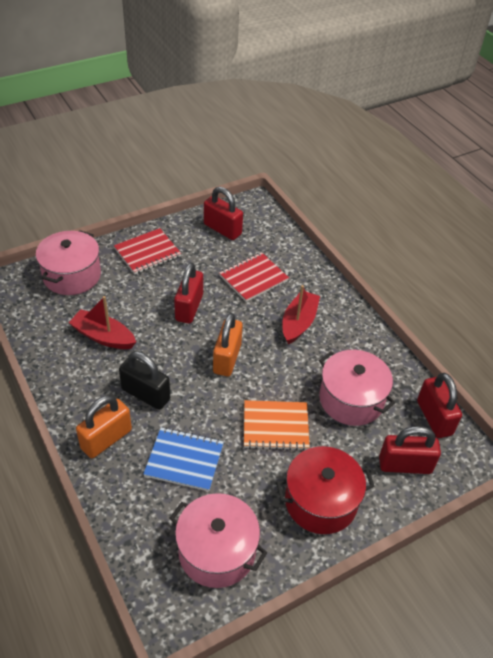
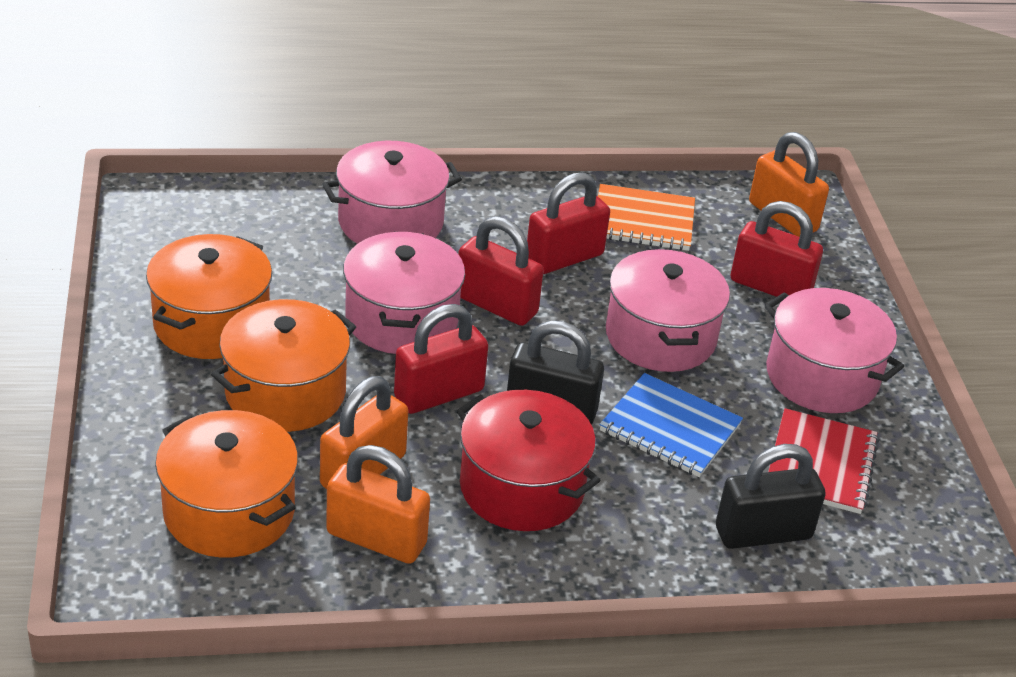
black padlock: [119,351,170,410] = 1 -> [507,321,604,425] [716,444,826,549] = 2
orange padlock: [76,395,132,458] [213,313,243,376] = 2 -> [320,376,409,489] [326,445,430,564] [749,132,829,237] = 3
orange pot: none = 0 -> [146,234,272,359] [155,410,298,558] [211,299,356,432] = 3
pink pot: [36,231,101,295] [170,493,267,588] [319,350,396,426] = 3 -> [322,141,462,244] [343,231,465,354] [606,249,730,372] [765,288,904,413] = 4
red boat: [69,296,136,349] [282,285,320,344] = 2 -> none = 0
red notebook: [114,228,181,274] [219,252,289,302] = 2 -> [768,408,879,514] = 1

